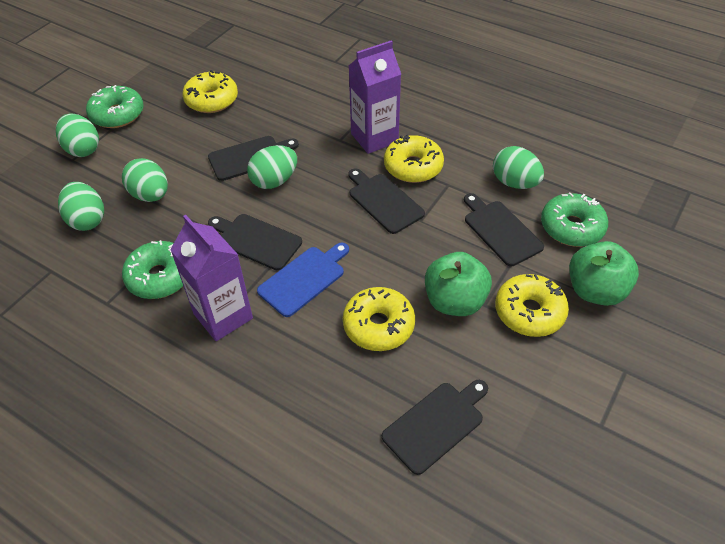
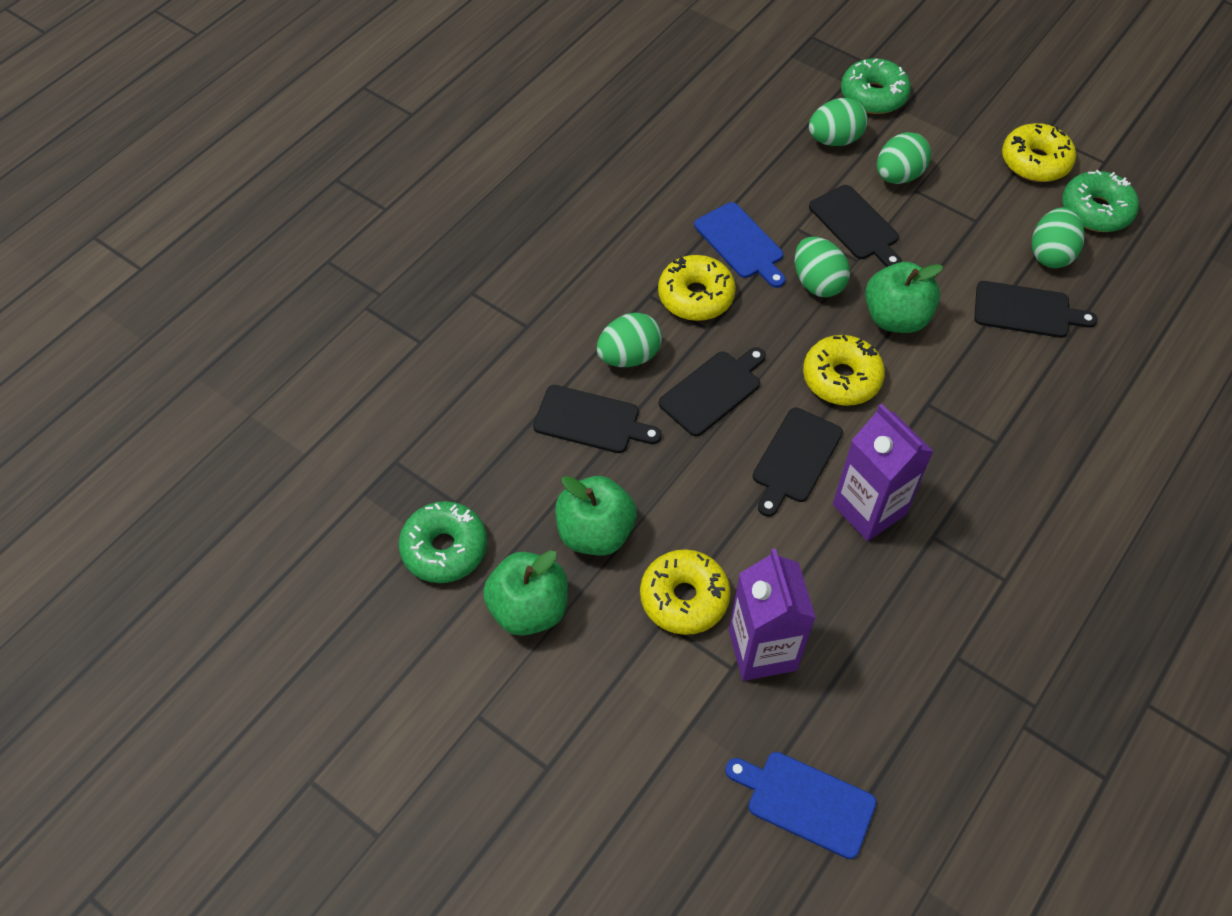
blue cutting board: [257,243,349,317] = 1 -> [694,202,786,288] [725,752,876,859] = 2
green apple: [425,252,492,316] [569,241,639,306] = 2 -> [483,550,568,636] [555,476,637,556] [865,262,943,333] = 3

